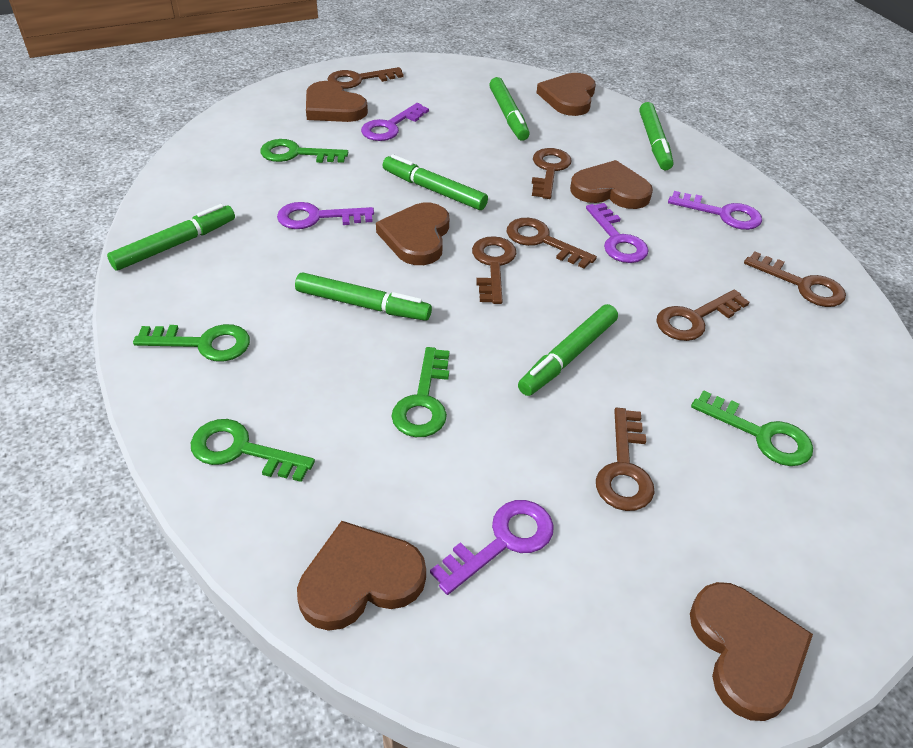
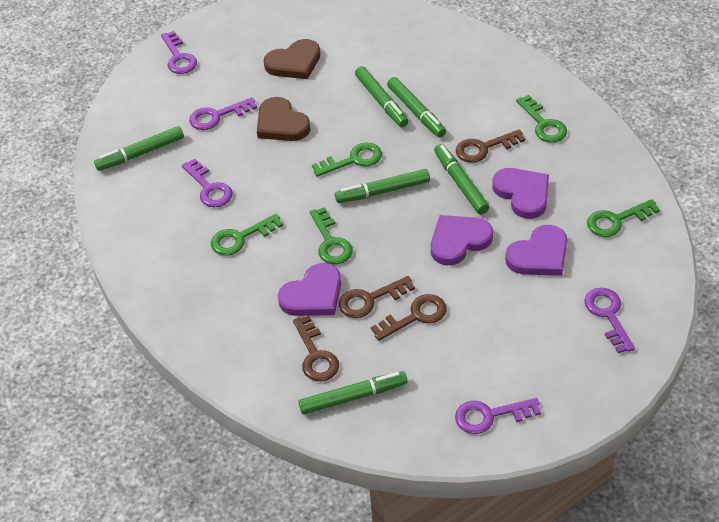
brown heart: [297,521,426,631] [306,81,368,122] [376,203,449,265] [537,73,596,116] [570,160,653,209] [690,582,813,721] = 6 -> [257,97,310,141] [264,39,320,79] = 2
brown key: [327,67,404,89] [472,236,516,304] [507,218,597,269] [532,148,571,199] [596,408,655,511] [656,289,749,341] [744,251,846,307] = 7 -> [293,315,339,382] [339,276,415,318] [371,294,447,341] [456,129,525,163] = 4
purple heart: none = 0 -> [278,263,341,316] [431,215,493,265] [492,168,549,219] [505,225,567,276] = 4

